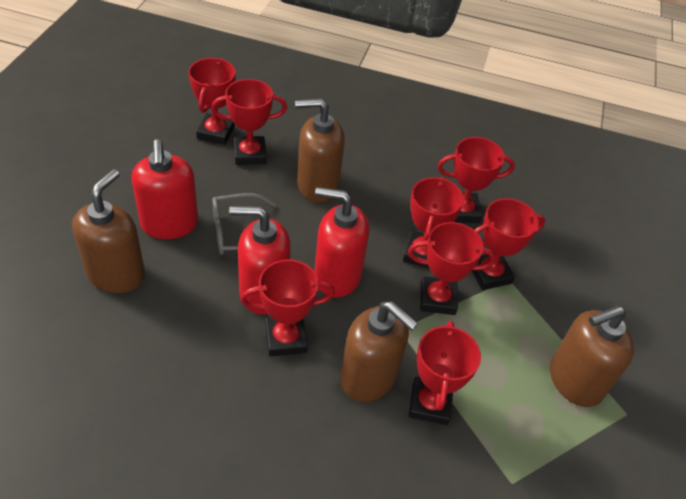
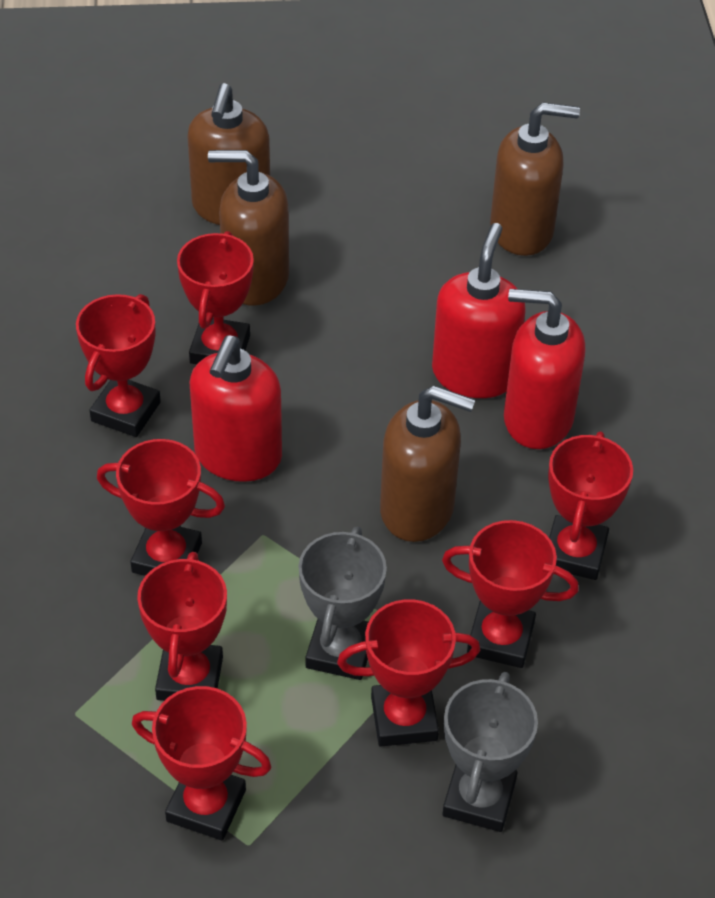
grey glasses: [212,193,276,255] = 1 -> none = 0
grey trophy: none = 0 -> [298,527,387,680] [443,672,538,832] = 2

